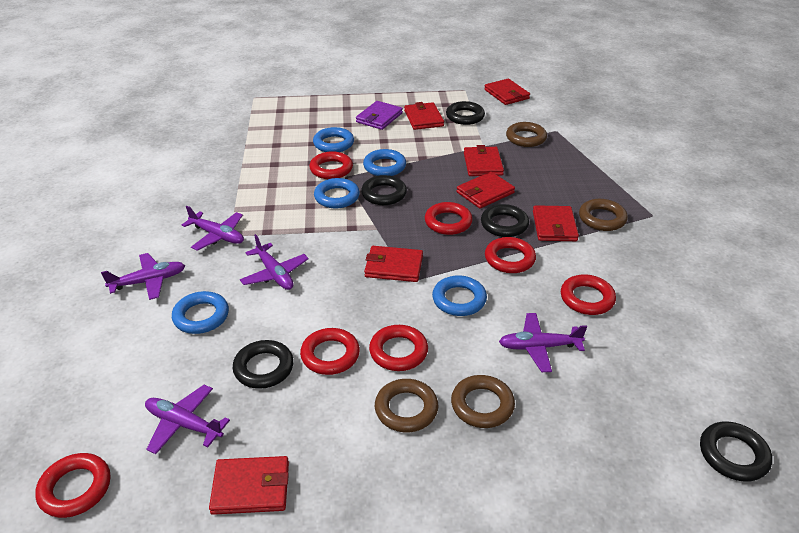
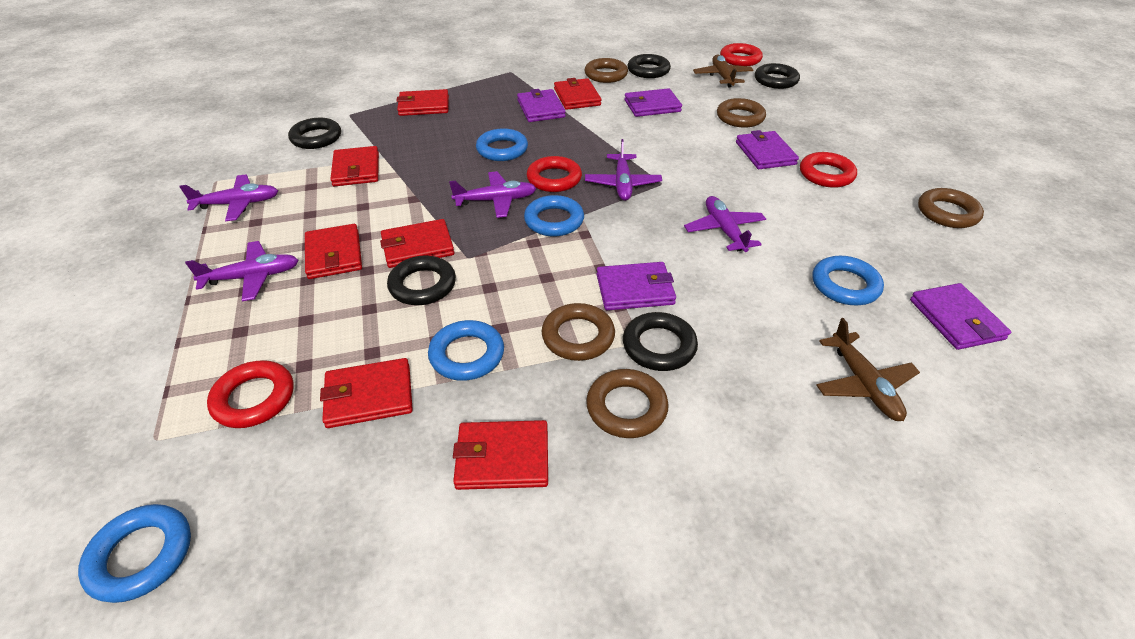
brown plane: none = 0 -> [693,55,754,88] [817,318,920,421] = 2
brown ring: [375,379,438,432] [451,375,515,428] [506,122,547,147] [579,199,628,231] = 4 -> [542,303,615,361] [585,58,628,83] [586,369,669,438] [717,98,766,128] [918,188,984,228] = 5
purple wallet: [356,101,403,130] = 1 -> [517,89,566,122] [597,262,676,310] [624,88,682,117] [736,130,799,169] [910,283,1011,350] = 5
red ring: [35,453,111,518] [300,328,360,375] [310,151,353,179] [369,325,428,371] [425,202,473,235] [485,237,536,273] [561,274,616,315] = 7 -> [207,360,294,428] [527,156,582,192] [720,43,763,66] [800,152,857,188] = 4

